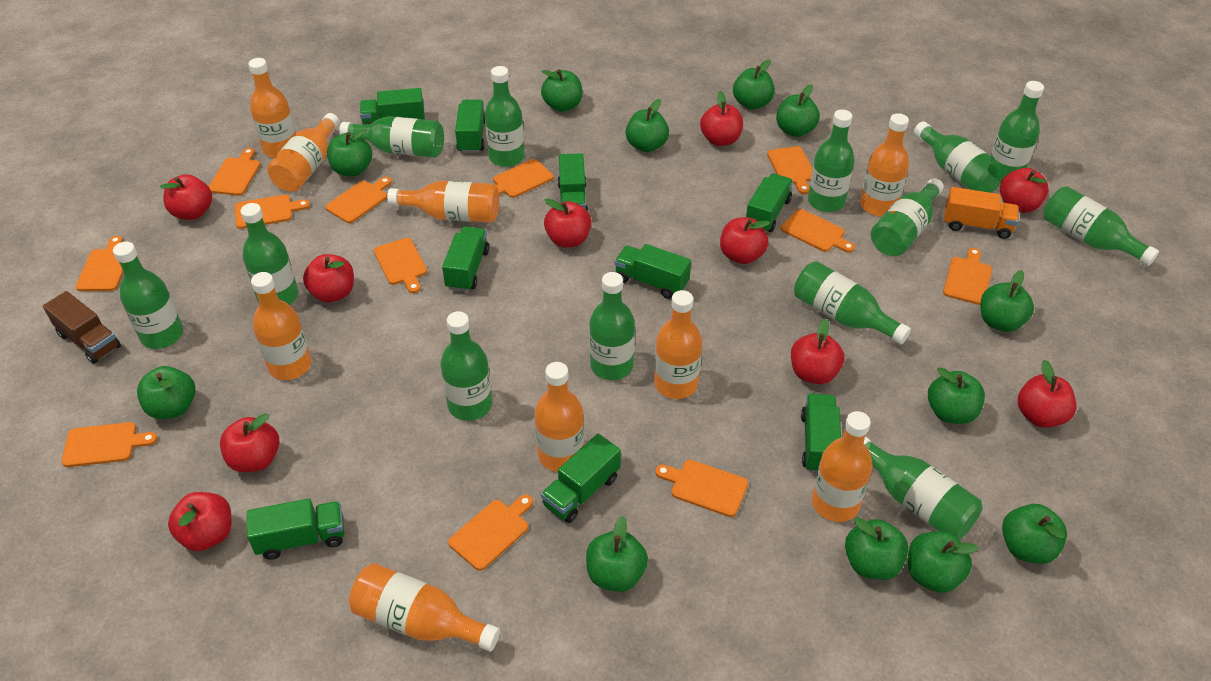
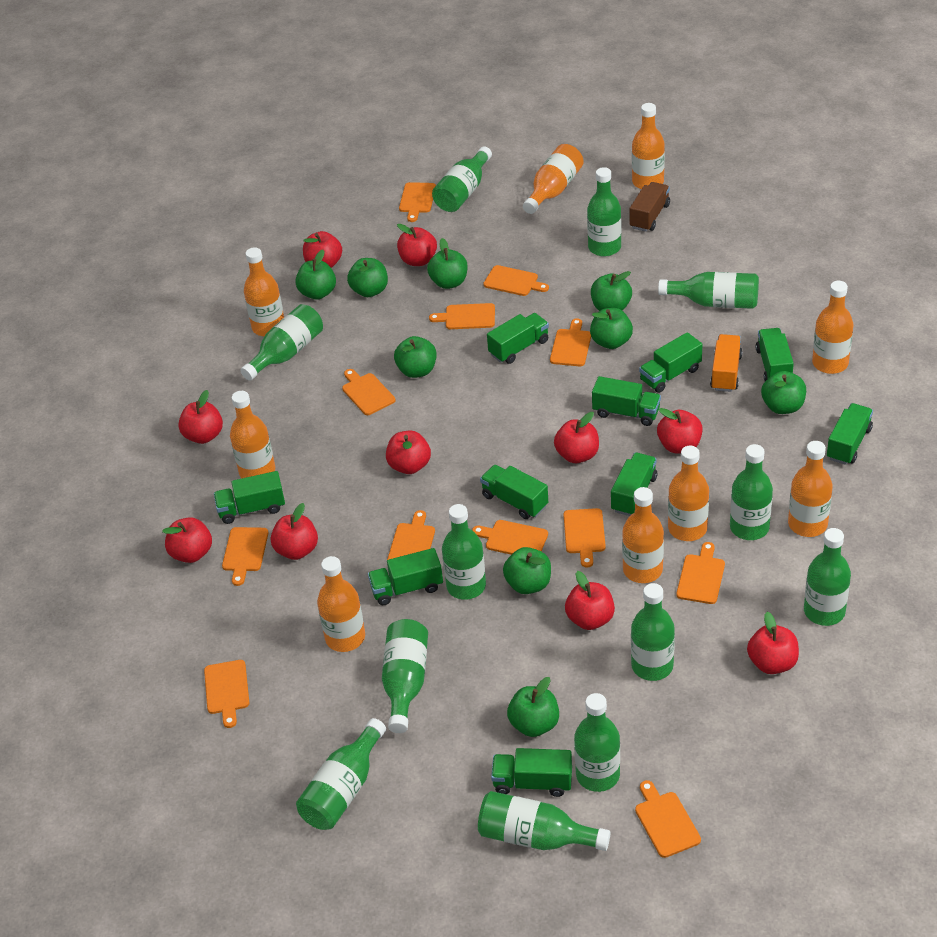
green apple: [137,366,196,419] [327,129,372,176] [541,69,583,112] [586,516,648,592] [625,99,669,152] [733,60,775,110] [776,84,820,137] [845,517,908,580] [908,531,979,593] [928,367,985,424] [981,270,1034,332] [1002,504,1067,564] = 12 -> [295,250,336,300] [347,258,388,297] [394,336,437,378] [427,238,468,289] [503,547,551,594] [507,677,559,737] [590,308,633,349] [591,271,632,311] [761,371,806,414] = 9
green bottle: [113,242,183,349] [240,203,298,305] [339,116,444,158] [441,311,492,421] [485,66,525,167] [589,272,635,380] [794,261,911,345] [808,110,855,212] [864,436,983,539] [871,178,944,256] [914,121,1005,193] [991,81,1044,177] [1043,186,1159,266] = 13 -> [240,304,323,381] [296,718,386,830] [382,619,428,733] [432,146,492,212] [442,504,486,600] [478,791,611,851] [574,693,620,792] [587,167,621,257] [631,583,675,681] [658,272,759,309] [730,444,773,540] [804,528,851,626] = 12
green truck: [247,499,344,560] [360,88,425,125] [442,226,489,292] [455,100,485,153] [541,434,621,523] [558,153,588,211] [615,244,691,299] [746,173,793,232] [801,393,841,473] = 9 -> [214,471,285,524] [368,548,443,605] [480,465,548,519] [487,313,549,364] [491,748,572,797] [592,376,661,426] [611,453,657,516] [639,332,702,393] [756,328,794,381] [827,403,873,465] = 10

